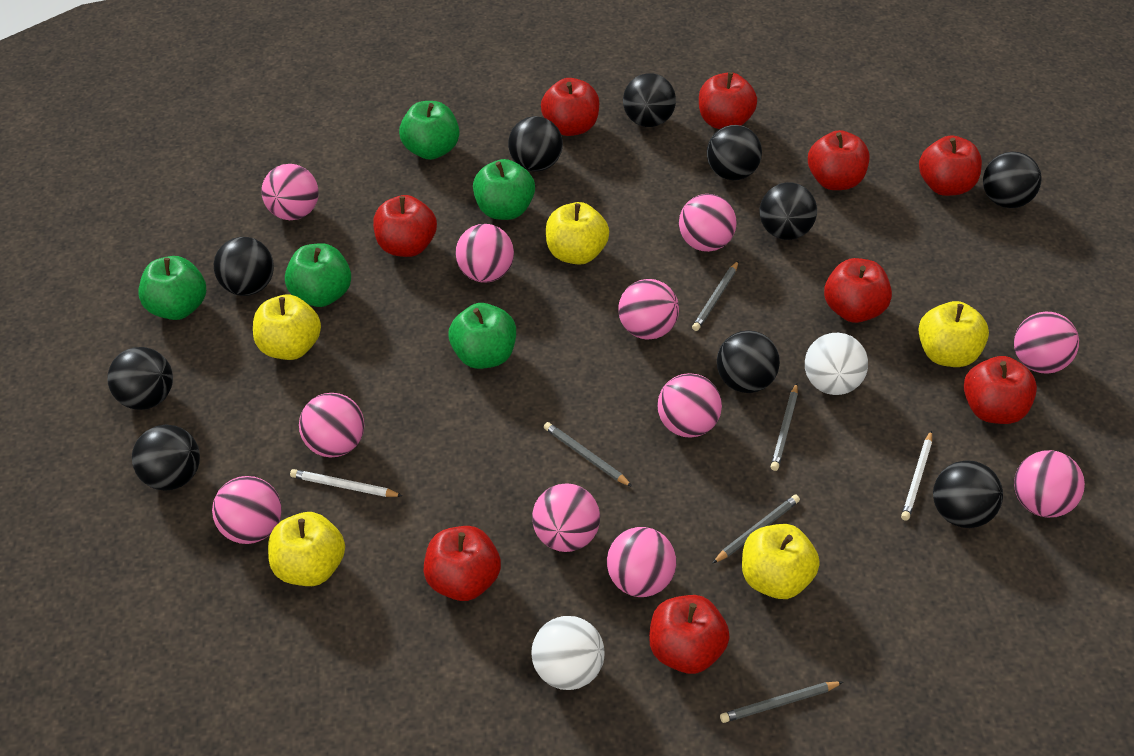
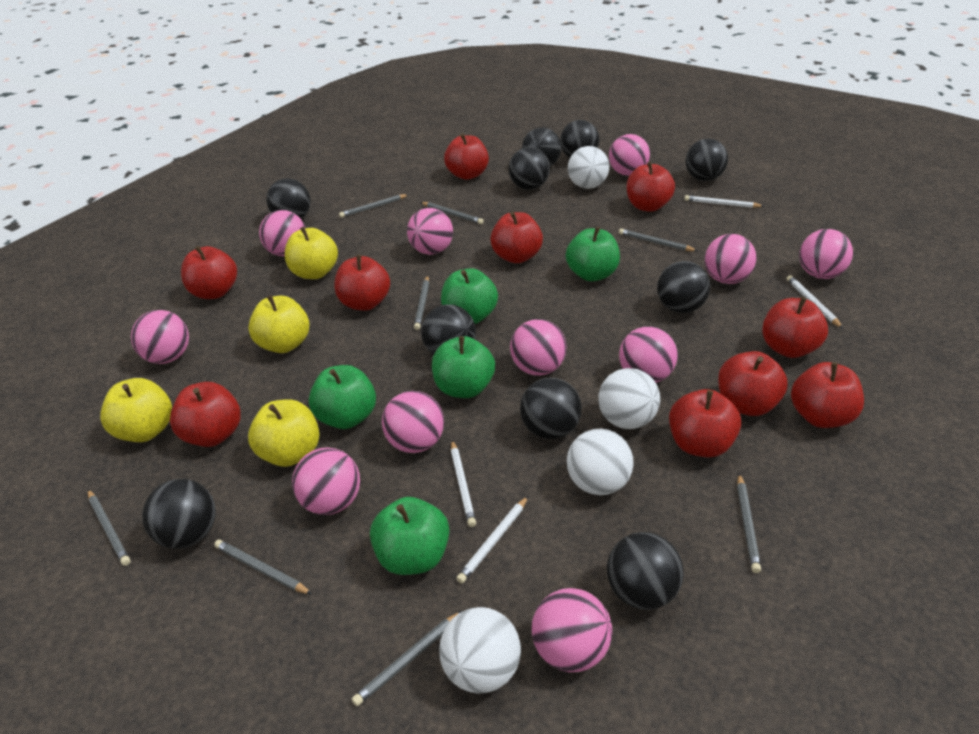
grey pencil: [544,422,633,487] [692,261,739,331] [712,495,800,564] [720,681,843,723] [771,383,798,471] = 5 -> [88,489,131,566] [214,540,312,595] [339,194,409,218] [352,611,462,706] [414,276,429,330] [420,202,484,224] [619,228,697,251] [737,474,761,573] = 8
red apple: [373,195,437,257] [424,526,501,601] [541,78,599,136] [649,595,730,674] [699,72,757,129] [808,130,869,190] [824,258,892,323] [919,135,982,196] [964,356,1037,424] = 9 -> [170,382,241,447] [181,246,237,299] [334,255,390,311] [444,134,489,180] [490,212,543,263] [627,162,675,212] [669,389,741,458] [718,351,788,416] [762,297,828,358] [791,362,864,428] = 10
white ball: [531,616,604,690] [805,333,868,395] = 2 -> [439,607,521,694] [567,429,634,495] [568,146,609,189] [598,368,660,429] = 4
white pencil: [290,469,402,497] [901,430,932,521] = 2 -> [451,440,476,527] [456,496,528,584] [684,195,764,208] [787,275,843,329] = 4
yellow apple: [253,294,321,360] [268,512,345,586] [546,202,609,265] [742,524,820,599] [918,301,989,367] = 5 -> [100,378,172,442] [248,295,310,353] [248,399,320,467] [285,227,338,279] = 4

